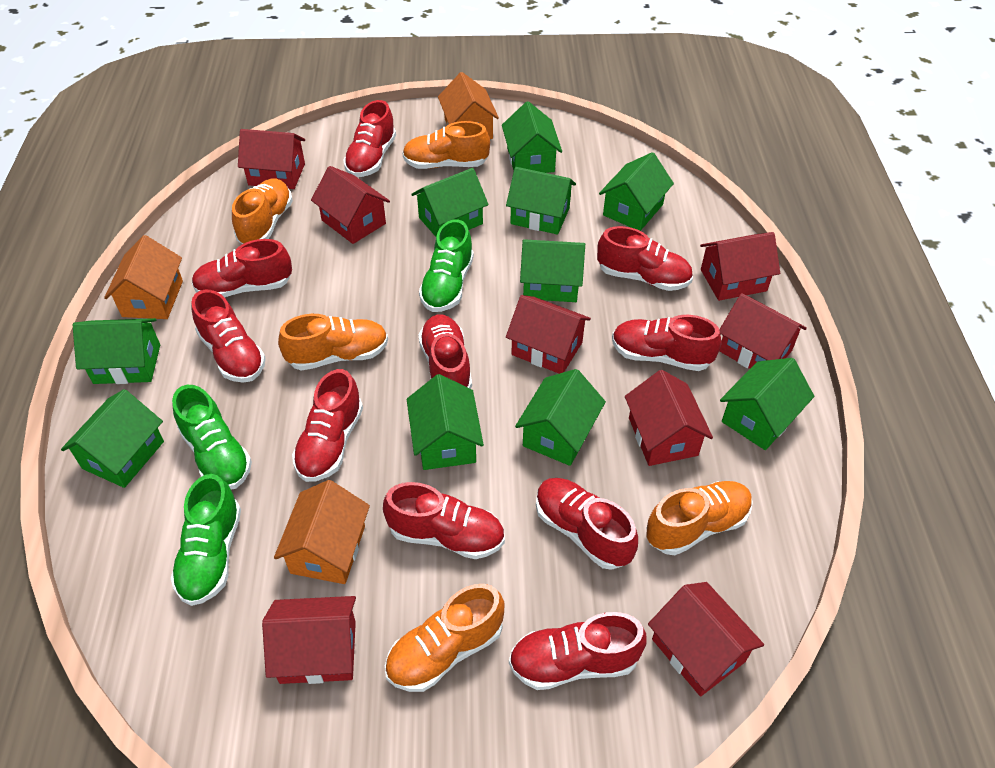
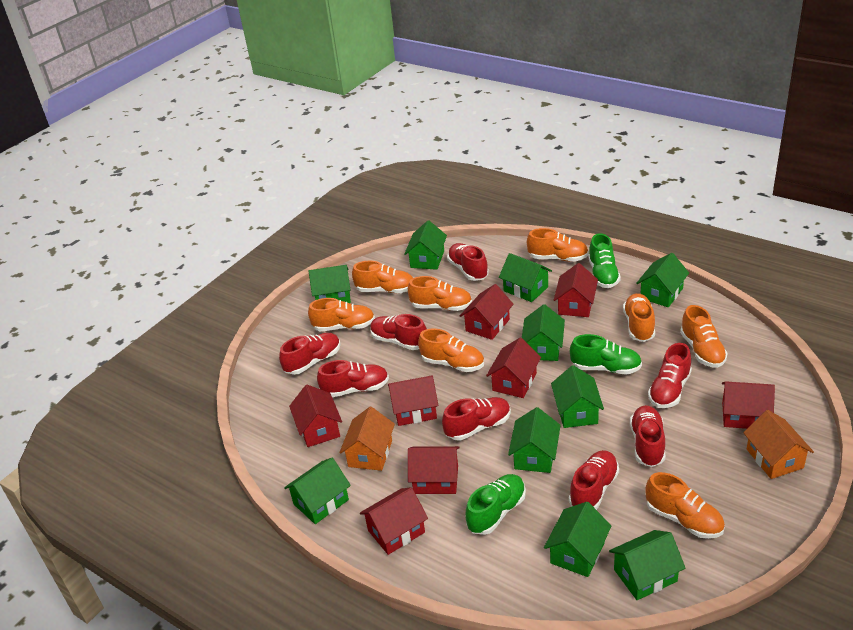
orange house: [104,235,183,319] [274,480,370,584] [438,72,499,139] = 3 -> [339,407,395,471] [743,410,814,479] = 2
orange shoe: [232,178,293,244] [278,314,388,371] [385,584,505,692] [402,121,490,169] [646,481,753,555] = 5 -> [308,298,375,331] [352,261,413,293] [408,276,472,311] [418,329,484,372] [527,228,589,262] [623,293,655,342] [645,472,725,539] [680,305,728,368] = 8
red shoe: [191,290,266,383] [192,239,292,298] [292,369,363,482] [343,100,396,177] [383,482,505,559] [418,314,472,389] [509,612,646,690] [536,478,638,570] [597,226,693,291] [612,315,721,371] = 10 -> [279,333,341,375] [317,360,389,397] [370,314,427,350] [442,397,511,441] [447,243,489,281] [569,450,619,510] [630,405,665,467] [648,343,692,408] = 8

